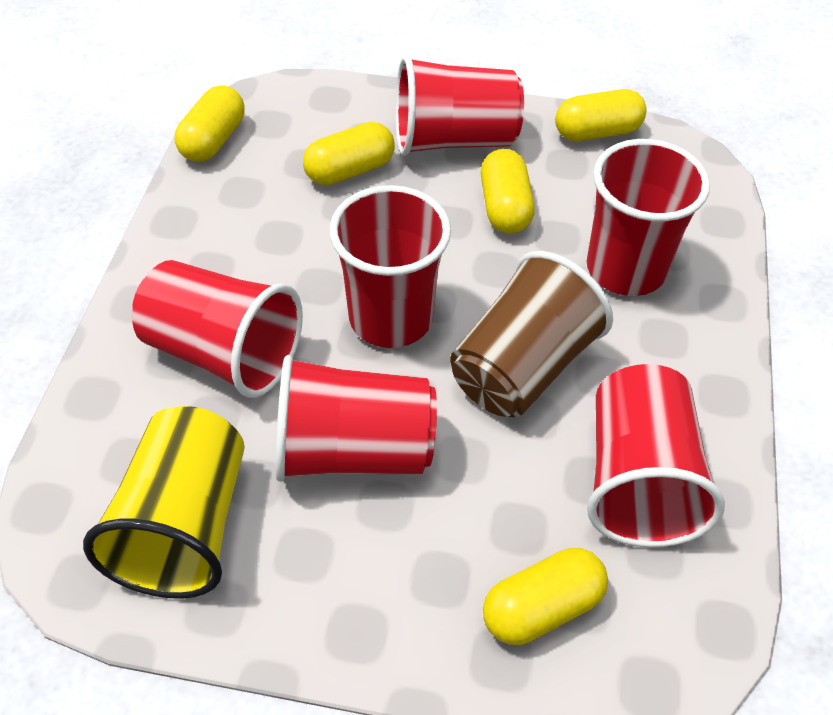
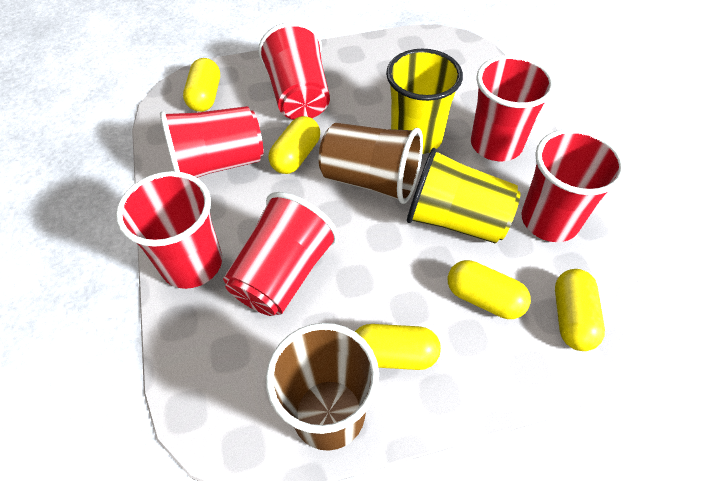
brown cup: [450,251,613,417] = 1 -> [266,323,379,451] [319,123,423,204] = 2
yellow cup: [83,406,245,599] = 1 -> [386,49,463,154] [407,148,520,244] = 2

